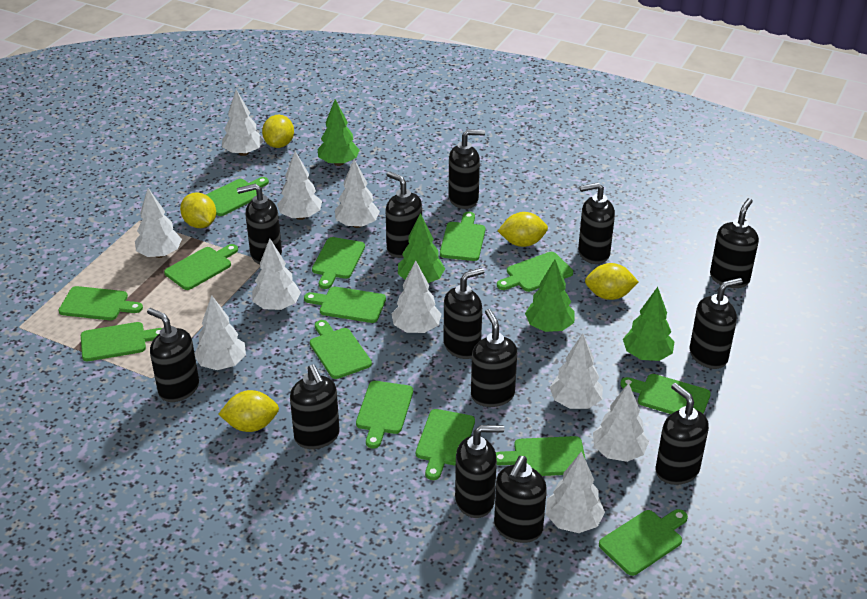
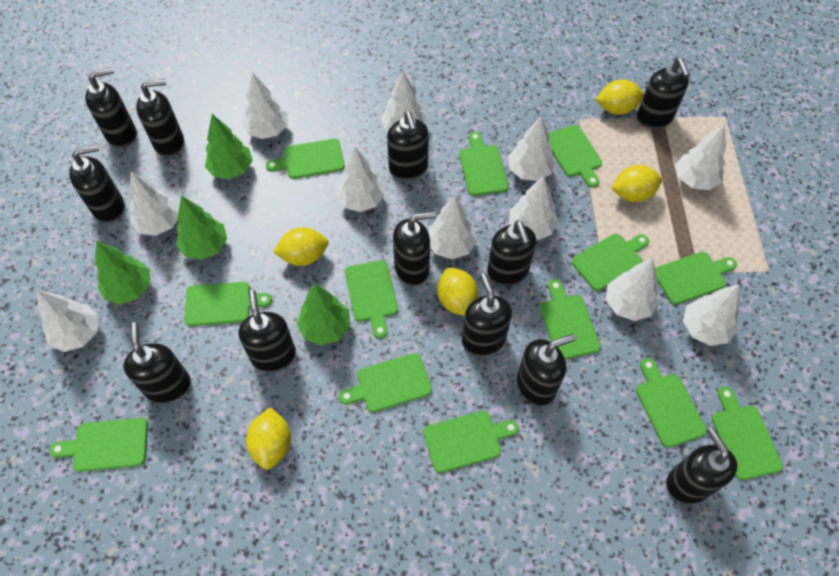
black soap dispenser: [147,308,199,402] [237,184,282,264] [290,364,340,449] [385,171,422,258] [444,268,485,359] [448,129,485,209] [455,425,504,518] [471,309,517,407] [494,456,547,543] [578,182,615,264] [656,383,709,485] [690,278,742,369] [710,198,759,288] = 13 -> [69,144,124,223] [85,68,136,148] [123,322,191,403] [136,79,184,157] [239,290,296,372] [387,111,429,180] [393,211,436,286] [462,273,512,356] [487,221,536,286] [517,334,576,406] [637,58,690,129] [666,427,737,504] = 12
green cutting board: [58,286,143,320] [81,322,162,361] [164,244,238,290] [206,177,269,216] [304,287,386,323] [310,320,372,379] [312,237,365,289] [356,381,413,449] [416,409,475,480] [440,212,485,261] [496,436,586,476] [497,252,573,292] [599,509,688,576] [620,374,711,414] = 14 -> [50,418,148,472] [184,282,272,326] [266,139,345,179] [339,353,432,413] [345,260,398,339] [424,411,519,473] [459,132,508,196] [540,279,601,359] [548,125,602,188] [571,234,649,291] [636,358,707,448] [655,252,737,305] [712,387,783,480] = 13
white tree: [135,188,182,258] [195,295,246,370] [222,90,264,156] [252,239,301,310] [277,151,322,220] [335,159,380,228] [391,260,442,333] [546,451,605,533] [549,333,603,409] [593,383,649,462] = 10 -> [37,290,99,352] [129,171,179,236] [242,72,288,139] [336,147,385,212] [381,72,427,131] [428,195,477,259] [508,116,555,181] [509,175,558,240] [606,258,659,321] [676,125,726,190] [683,284,740,346] = 11

